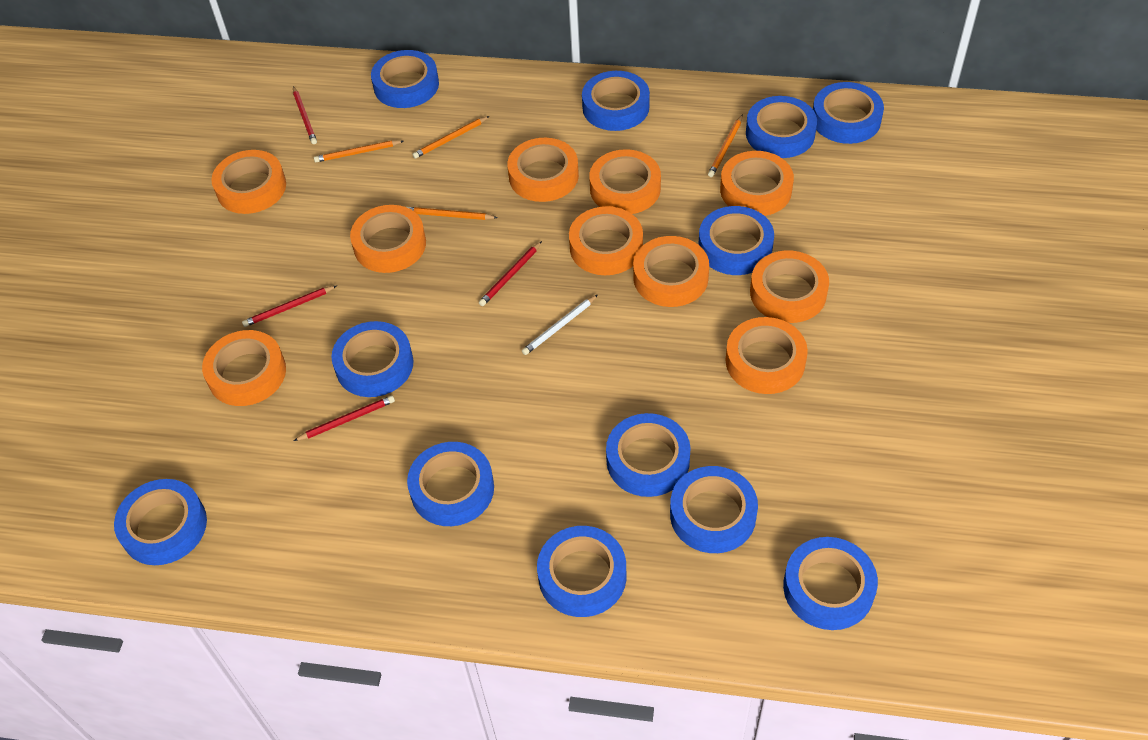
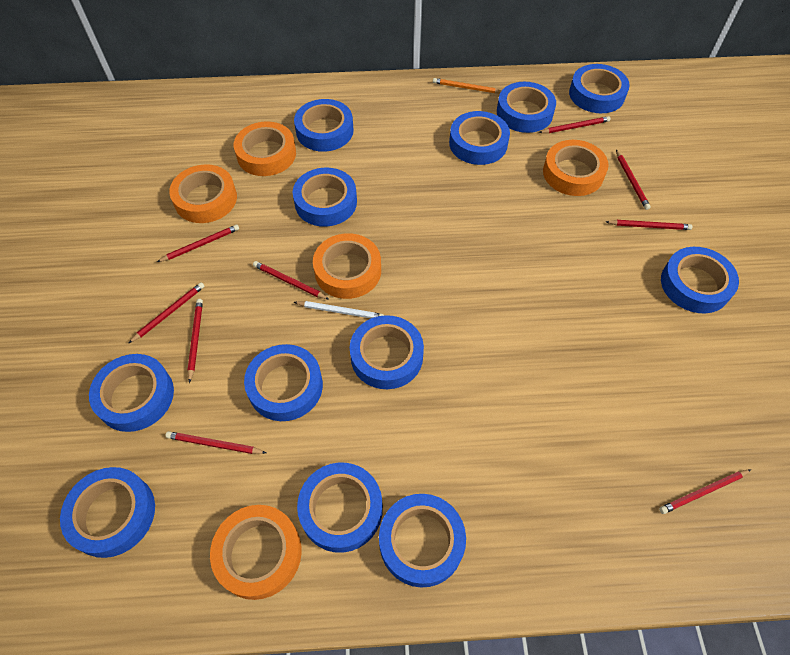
orange pencil: [314,140,403,162] [407,207,498,220] [412,116,489,159] [708,114,743,177] = 4 -> [433,78,502,93] = 1
orange tape: [202,330,286,406] [211,150,286,214] [350,205,426,273] [507,138,579,202] [569,206,643,275] [589,149,661,214] [633,236,709,307] [720,151,794,216] [726,317,808,394] [750,250,829,323] = 10 -> [169,164,237,223] [210,505,302,600] [234,121,296,176] [313,233,381,299] [543,140,609,196] = 5
red pencil: [242,286,336,327] [293,86,317,144] [294,395,395,441] [479,241,542,306] = 4 -> [128,282,205,344] [157,225,239,262] [166,431,266,454] [187,299,203,383] [253,261,329,300] [539,116,611,133] [606,220,693,230] [616,150,651,210] [659,469,751,514] = 9

